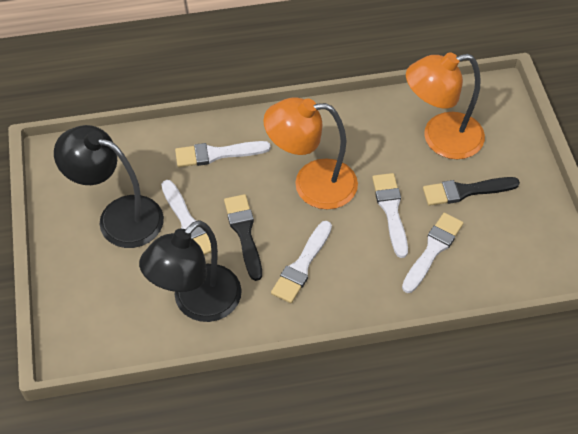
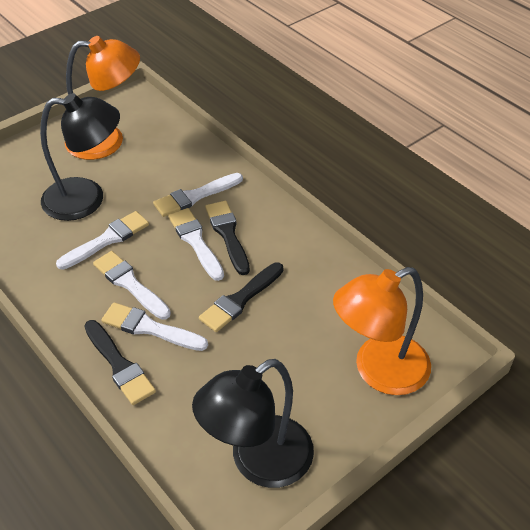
black brush: [224,194,262,281] [423,177,520,206] = 2 -> [84,320,156,405] [199,262,284,332] [205,201,250,275] = 3

